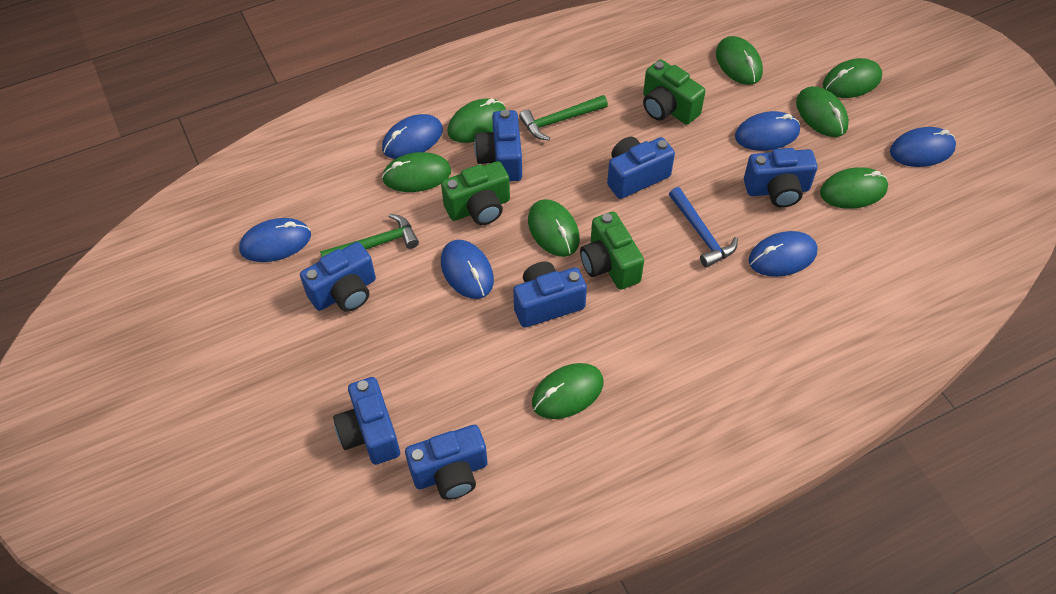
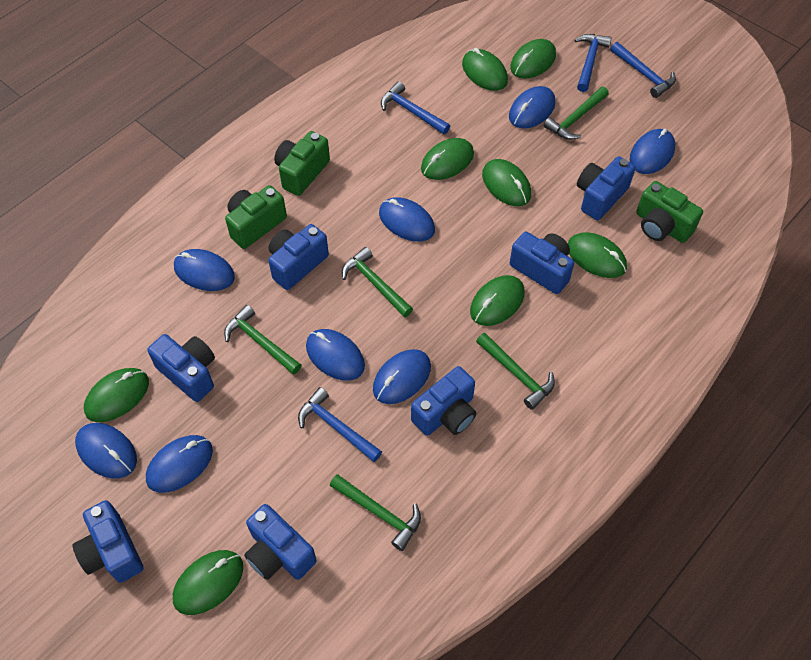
blue hammer: [669,187,738,268] = 1 -> [298,387,382,462] [381,81,450,134] [574,34,612,92] [611,42,676,98] = 4
blue mouse: [239,218,311,262] [382,114,443,159] [441,240,494,299] [735,111,800,151] [749,231,818,277] [890,127,956,167] = 6 -> [75,423,137,479] [146,435,213,493] [174,249,235,291] [306,329,365,381] [373,349,431,404] [379,197,435,242] [509,86,556,129] [630,129,675,174] = 8
green hammer: [320,214,419,257] [519,95,608,140] = 2 -> [224,305,302,375] [330,474,421,551] [342,247,413,317] [476,333,555,410] [544,87,609,140] = 5

